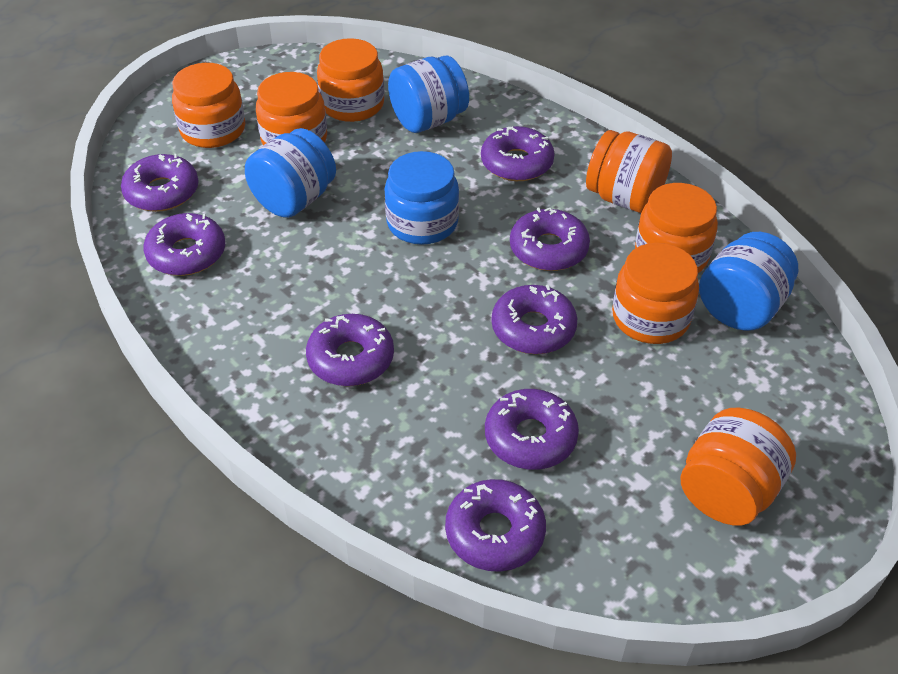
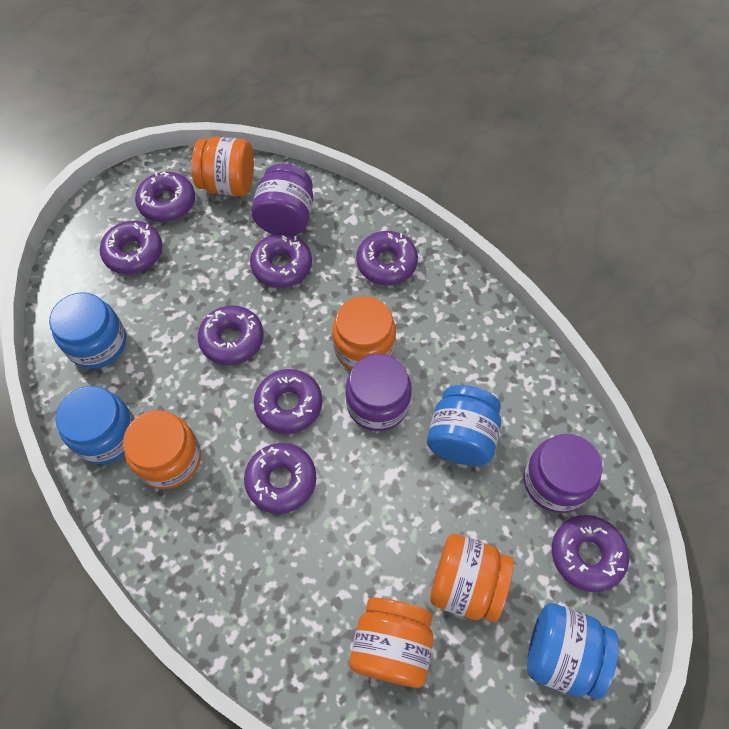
orange jar: [172,63,245,148] [256,72,327,145] [317,38,384,122] [586,130,672,213] [612,243,699,344] [635,183,718,273] [680,408,796,526] = 7 -> [123,410,201,489] [191,137,254,197] [332,296,396,370] [349,598,433,688] [430,534,514,622] = 5
purple jar: none = 0 -> [251,163,313,235] [345,354,412,431] [524,434,603,513] = 3

